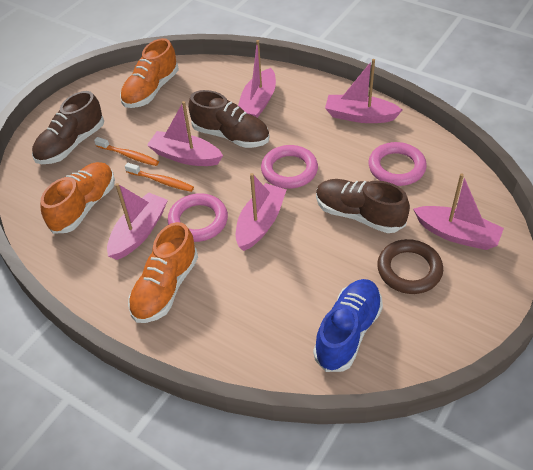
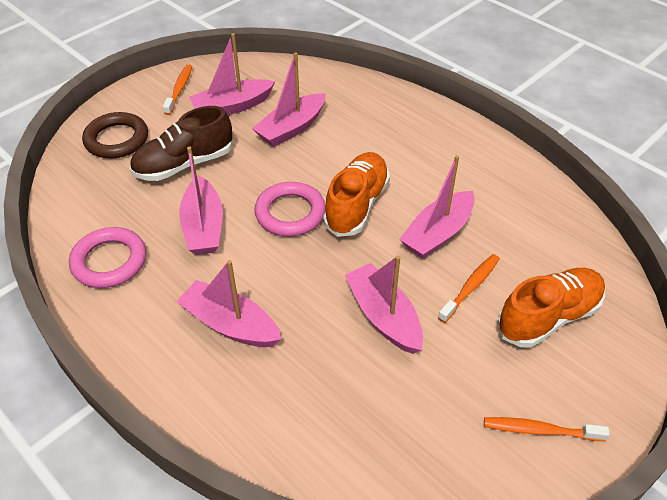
blue shoe: [313,279,383,372] = 1 -> none = 0
brown shoe: [32,91,104,164] [188,90,270,148] [316,179,410,233] = 3 -> [130,106,232,181] = 1
orange shoe: [40,162,115,234] [120,38,179,108] [128,222,198,323] = 3 -> [323,152,390,237] [497,268,605,348] = 2
orange toothbrush: [94,137,159,166] [125,163,194,192] = 2 -> [163,64,193,115] [438,254,500,323] [484,417,610,441] = 3
pink ring: [168,193,228,242] [261,145,318,189] [369,142,427,186] = 3 -> [69,227,146,288] [254,182,326,236] = 2

